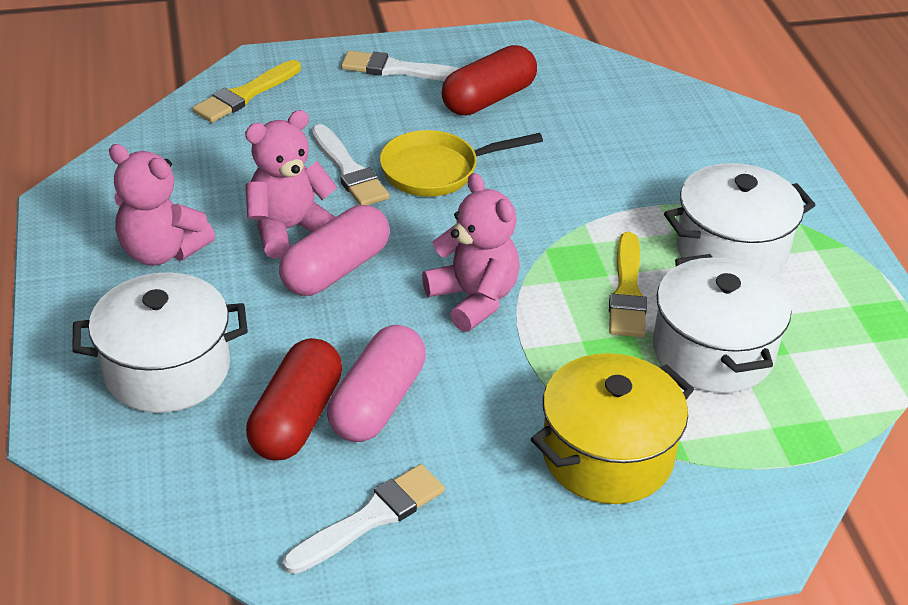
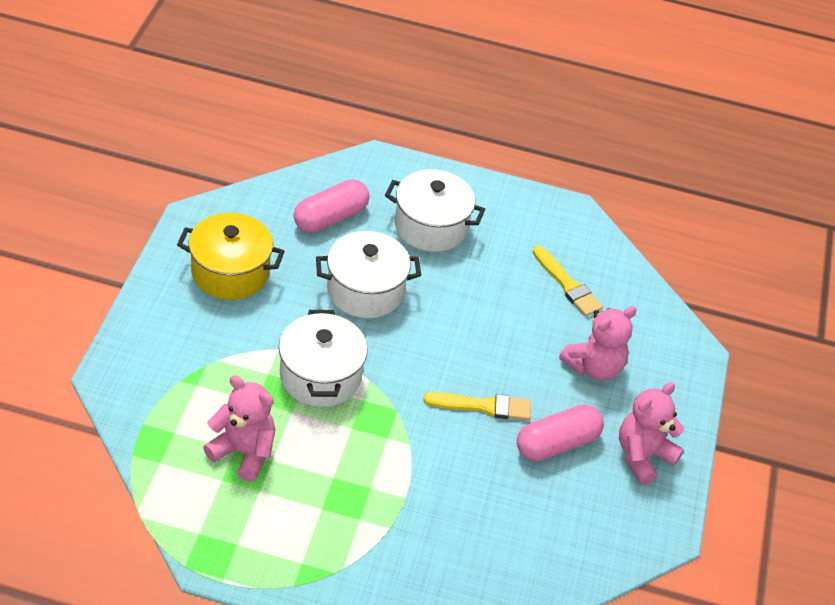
red capsule: [246,338,342,460] [442,45,537,115] = 2 -> none = 0
white brush: [283,464,445,574] [312,124,389,205] [341,50,460,81] = 3 -> none = 0
yellow pan: [380,130,543,197] = 1 -> none = 0

